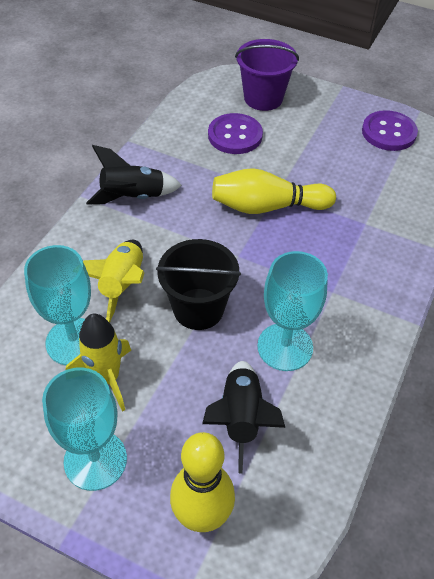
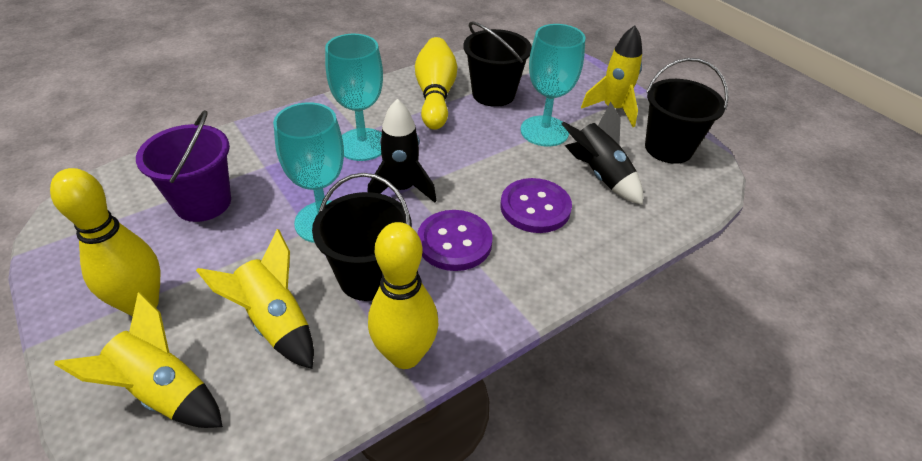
black bucket: [156,239,241,330] = 1 -> [312,173,412,301] [463,21,532,107] [645,58,729,164] = 3
yellow bowling pin: [170,432,235,532] [212,168,336,214] = 2 -> [50,168,160,316] [368,222,438,369] [415,37,457,130] = 3
yellow rocket: [66,314,131,411] [83,240,144,323] = 2 -> [54,292,223,428] [196,229,314,369] [581,25,642,127] = 3

